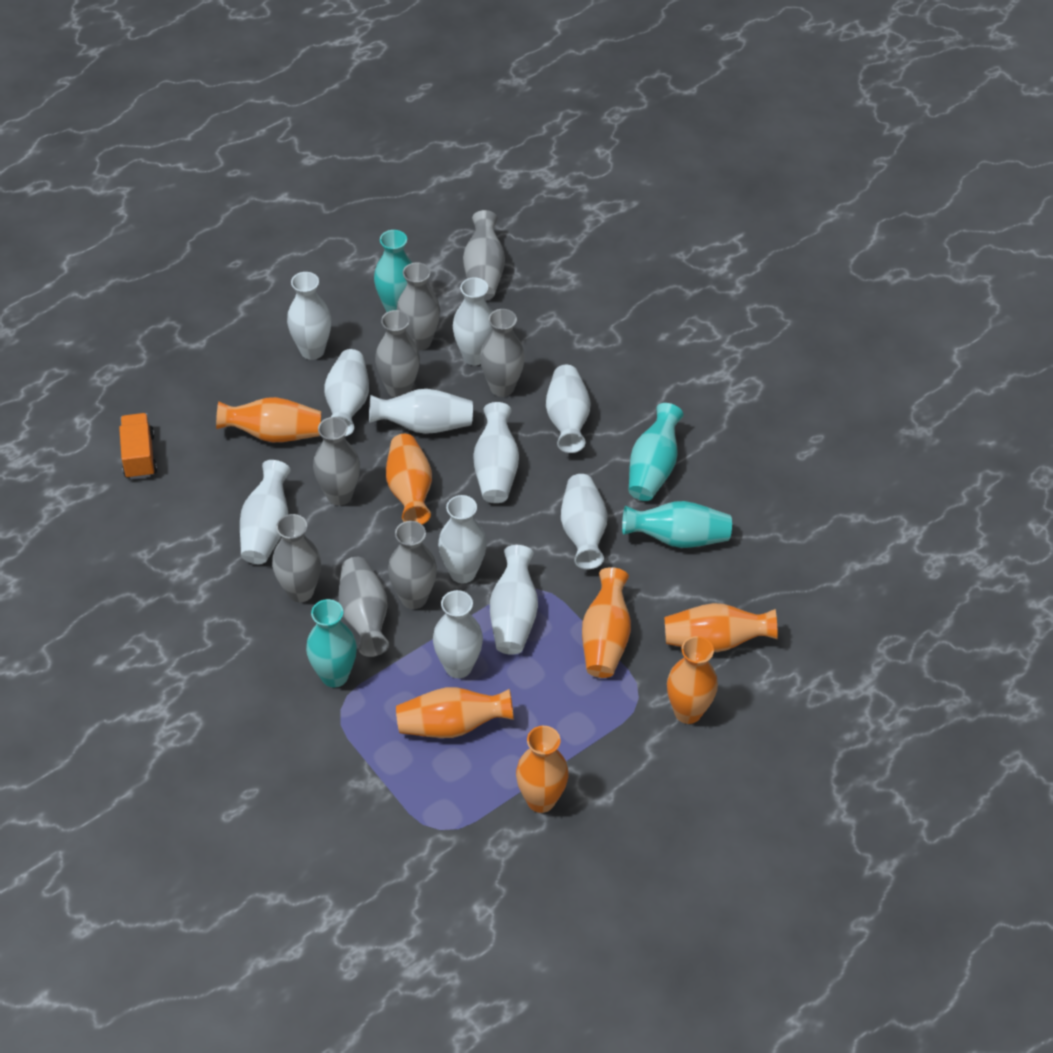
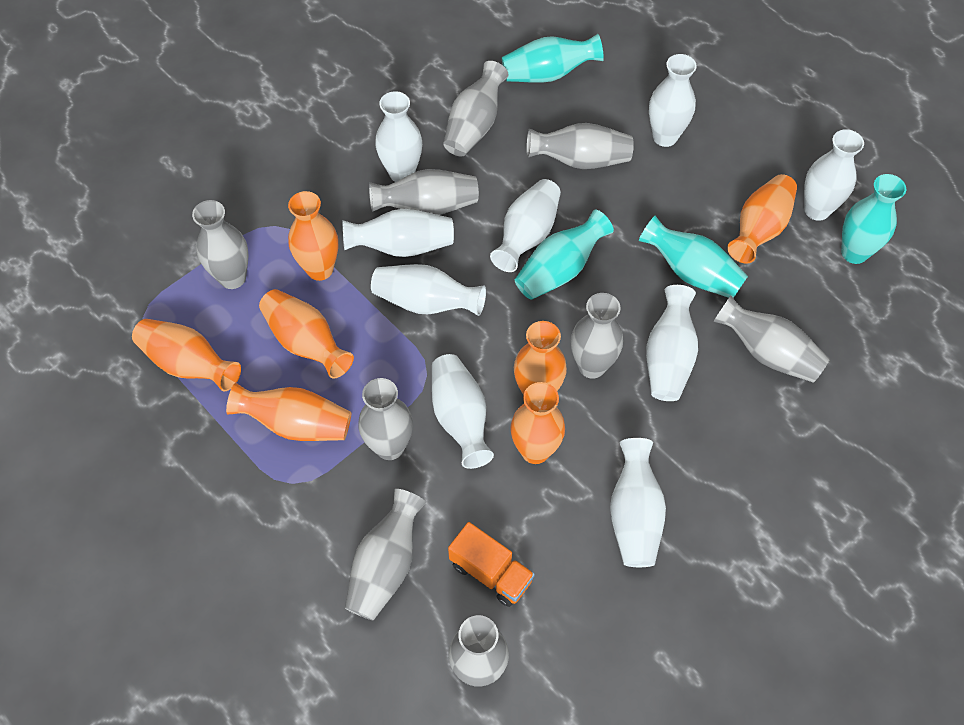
grey vase: [272,514,321,602] [313,417,360,506] [338,557,389,657] [375,310,420,398] [388,521,437,609] [397,262,440,350] [463,210,505,300] [480,309,525,397] = 8 -> [192,200,248,289] [345,489,426,620] [358,378,413,460] [369,169,479,215] [443,61,509,157] [448,615,509,687] [526,123,634,169] [571,293,623,379] [713,296,830,383] = 9
white vase: [240,460,291,564] [287,272,331,360] [324,349,369,436] [369,389,473,434] [433,590,483,678] [438,495,487,584] [453,277,493,366] [473,402,519,503] [490,545,538,655] [546,365,591,453] [561,474,607,569] = 11 -> [343,209,454,257] [371,264,486,316] [375,91,422,182] [432,354,494,469] [490,179,561,272] [610,438,666,567] [646,285,698,401] [649,54,697,147] [804,129,864,221] = 9

